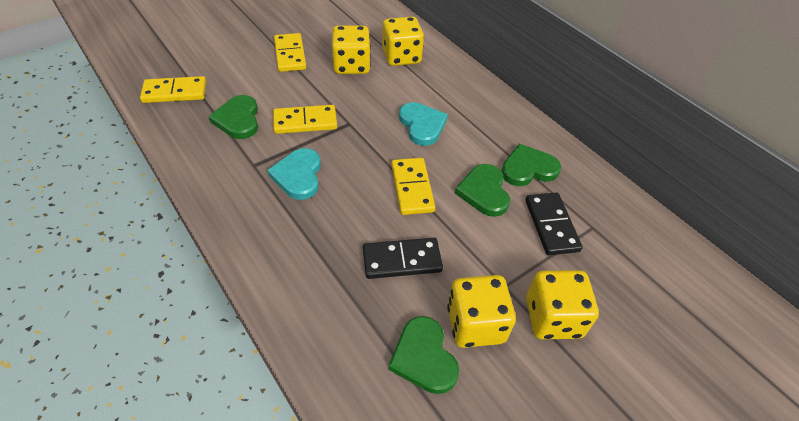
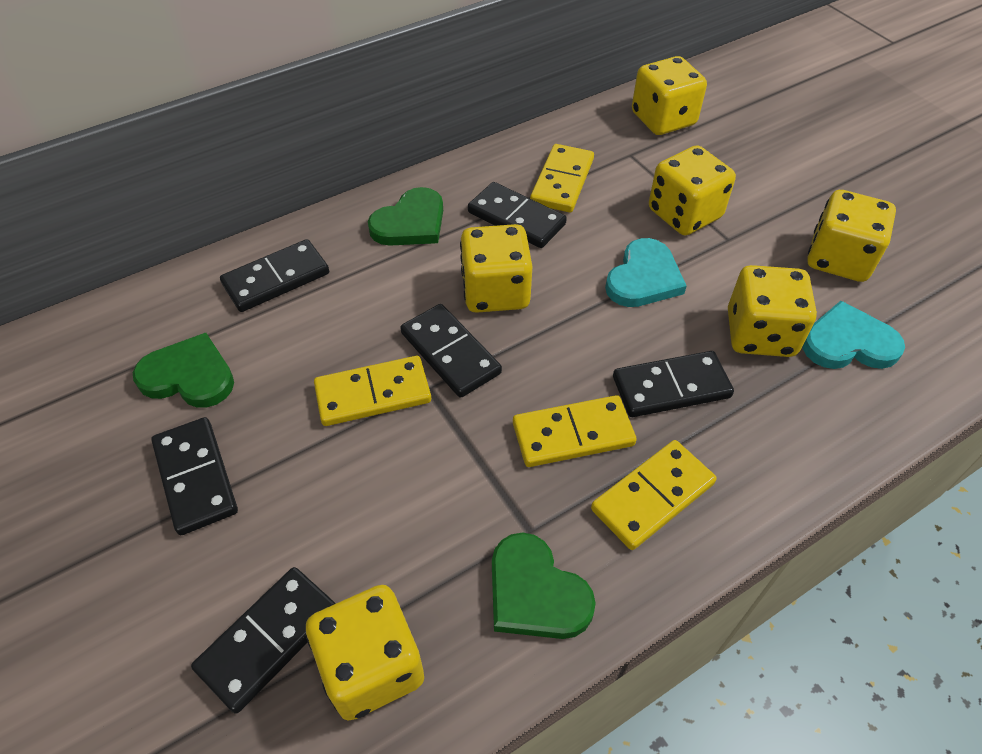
black domino: [363,238,443,279] [525,192,583,255] = 2 -> [151,417,238,535] [191,567,336,713] [220,239,329,312] [400,304,502,398] [468,182,567,248] [613,351,734,417] = 6
green heart: [208,95,258,139] [388,316,459,394] [455,164,510,217] [501,144,561,186] = 4 -> [133,333,234,408] [368,187,443,246] [492,533,596,639] = 3
yellow dice: [332,25,371,74] [382,16,424,66] [447,275,516,348] [526,270,599,339] = 4 -> [306,585,424,720] [460,224,533,313] [632,56,707,135] [649,145,736,235] [728,265,817,357] [807,190,896,282] = 6

